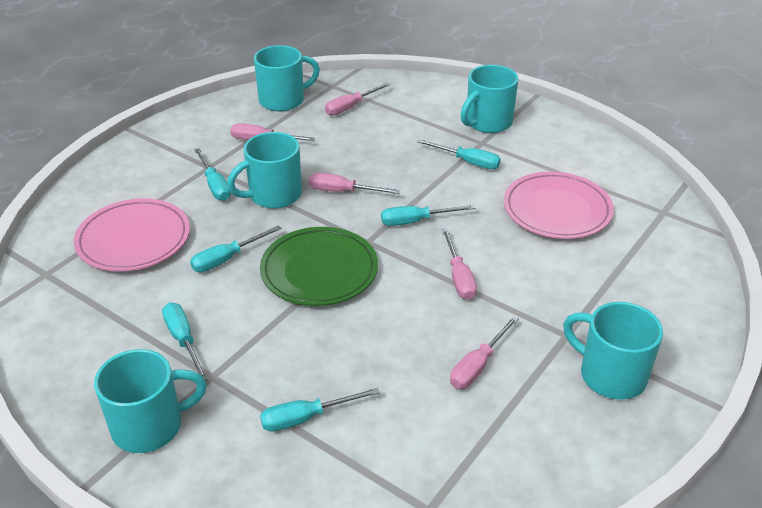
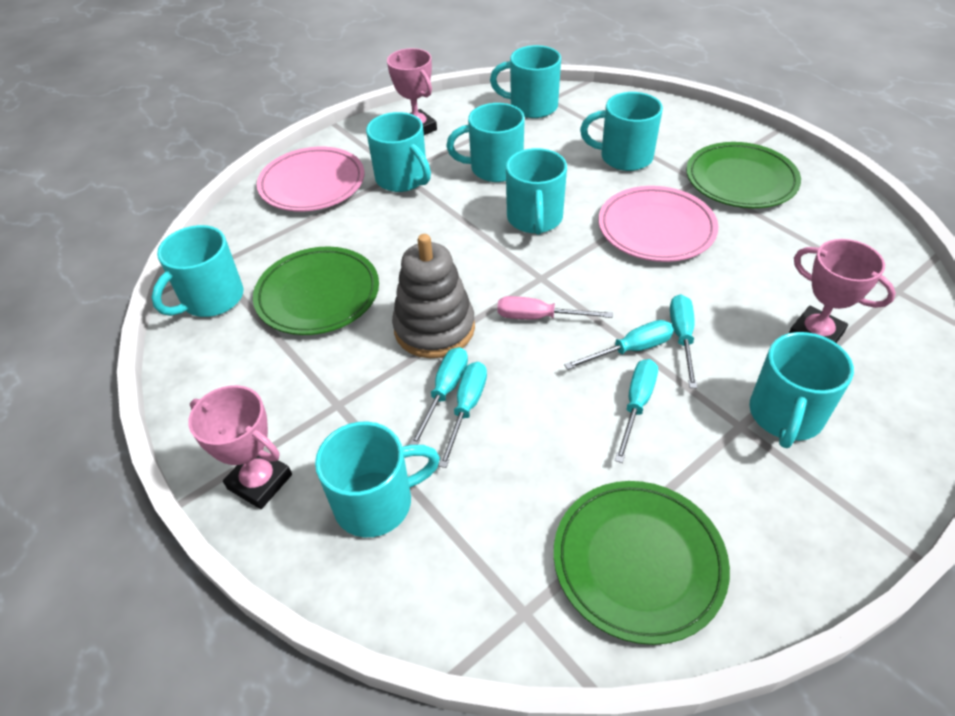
green plate: [260,227,378,306] = 1 -> [253,246,379,335] [554,481,730,645] [686,142,801,208] = 3
grey stacking toy: none = 0 -> [392,234,475,358] = 1
pink screwdriver: [230,123,315,141] [309,173,400,194] [325,82,391,115] [442,229,477,300] [450,315,519,389] = 5 -> [497,296,613,319] = 1
pink trophy: none = 0 -> [188,385,292,509] [387,48,437,135] [789,239,896,343] = 3
turquoise mug: [94,349,207,453] [227,132,302,208] [254,45,320,112] [461,65,518,133] [563,302,663,400] = 5 -> [152,225,244,317] [315,421,440,537] [366,112,431,192] [446,103,525,182] [490,45,561,118] [506,148,567,235] [580,92,663,171] [749,332,854,448] = 8
turquoise screwdriver: [162,303,208,381] [190,225,282,272] [194,148,231,201] [260,388,380,432] [381,205,476,226] [417,139,501,169] = 6 -> [409,347,468,445] [439,362,487,468] [564,320,674,370] [615,359,658,463] [670,294,697,388] = 5

